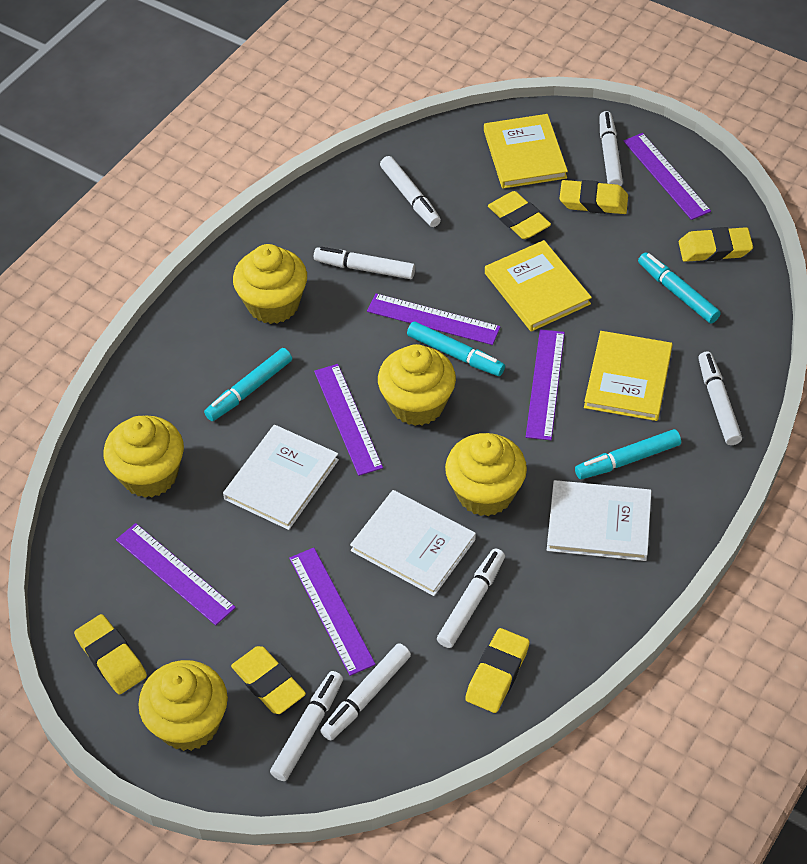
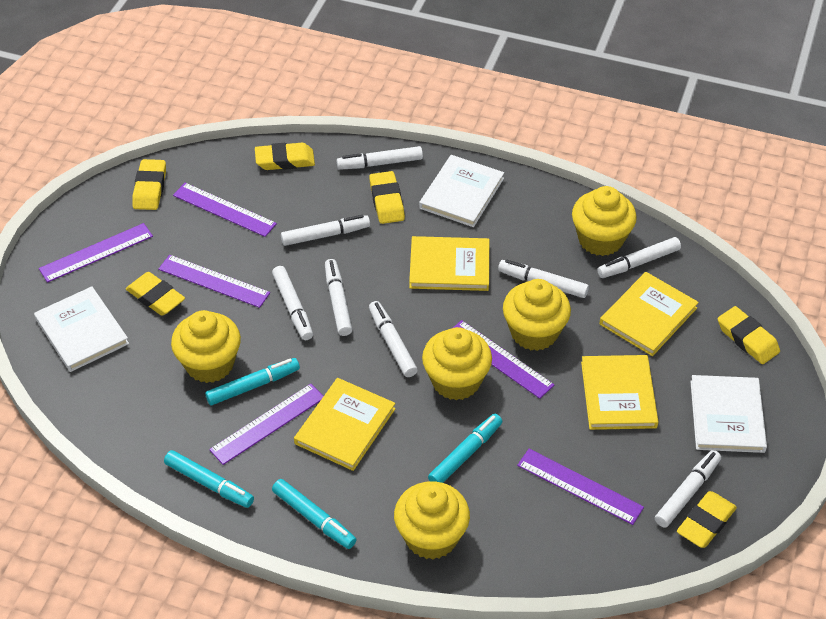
white marker: [270,671,343,781] [314,247,415,279] [320,643,411,741] [380,156,441,227] [437,548,505,648] [599,111,623,186] [698,352,742,445] = 7 -> [272,266,313,340] [281,215,370,246] [325,259,352,336] [337,146,423,170] [369,301,418,377] [498,260,589,298] [597,237,681,278] [655,450,721,528] = 8
yellow book: [484,114,568,189] [485,240,592,332] [584,331,673,421] = 3 -> [294,378,395,471] [409,236,489,291] [581,355,658,430] [599,272,699,356] = 4

